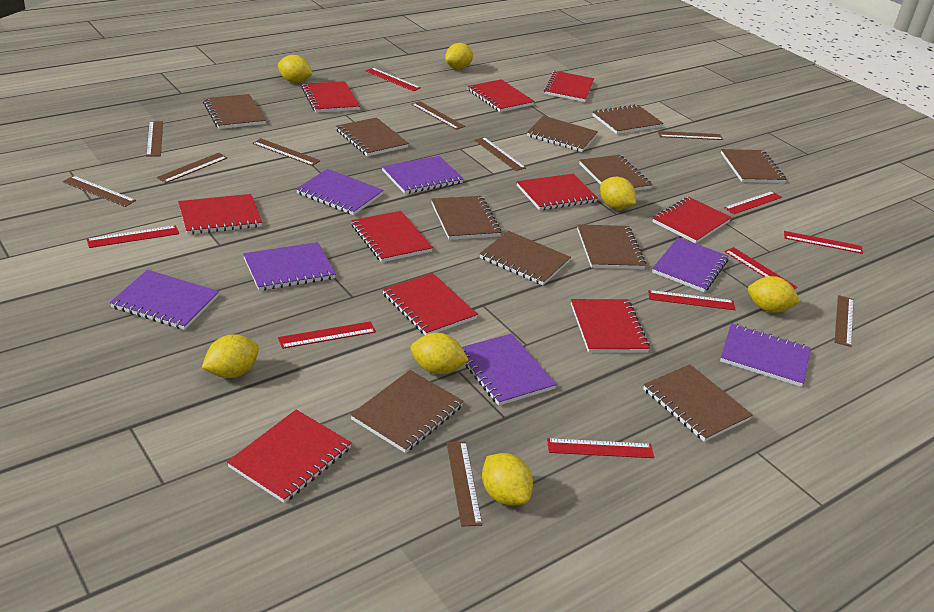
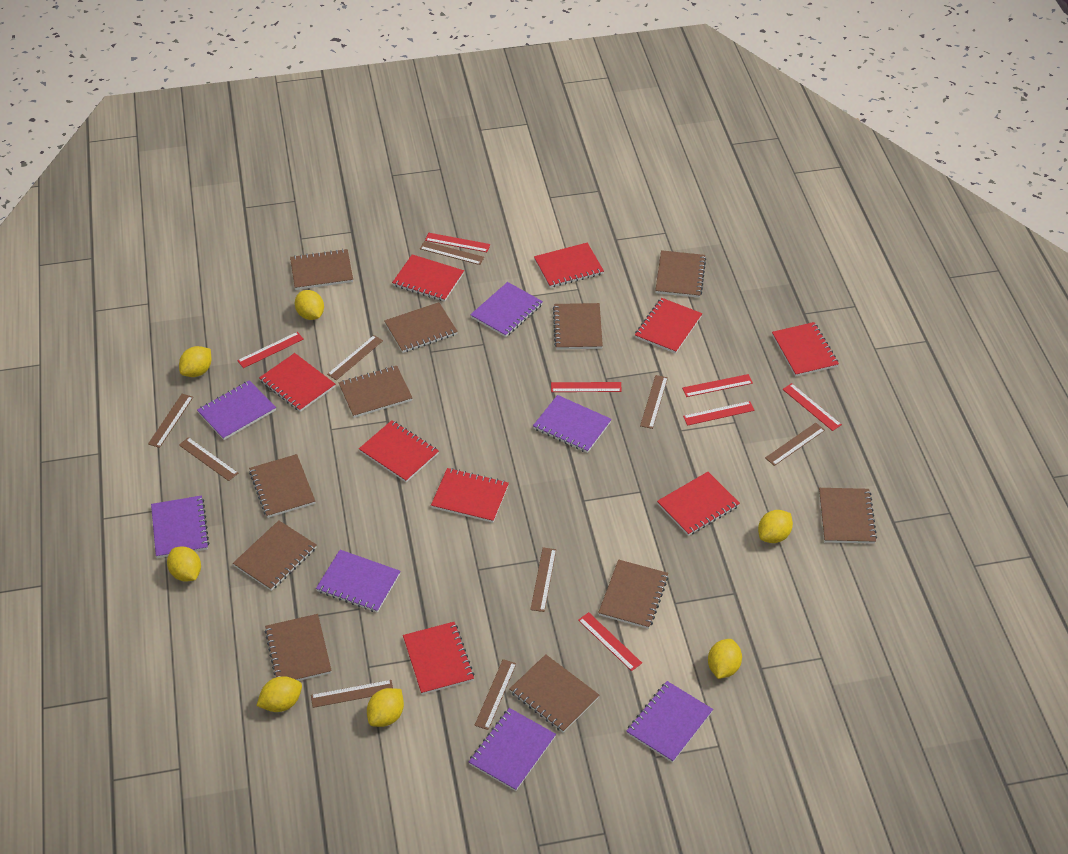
red notebook: [178,194,262,235] [227,409,352,503] [302,81,360,113] [351,211,433,262] [382,273,478,335] [467,79,535,112] [517,174,598,210] [544,71,594,102] [571,299,650,353] [652,197,732,244] = 10 -> [259,353,335,412] [359,420,439,482] [392,254,464,302] [403,622,474,695] [431,468,509,523] [534,243,604,288] [635,298,702,354] [657,472,740,536] [772,322,839,377] = 9
red ruler: [87,225,179,248] [278,321,376,349] [366,68,421,91] [547,438,654,458] [648,290,736,310] [724,191,782,214] [724,247,798,289] [784,231,863,254] = 8 -> [237,332,304,368] [425,233,490,252] [551,382,622,392] [578,612,642,671] [682,374,753,397] [683,401,754,426] [782,383,842,431] = 7

